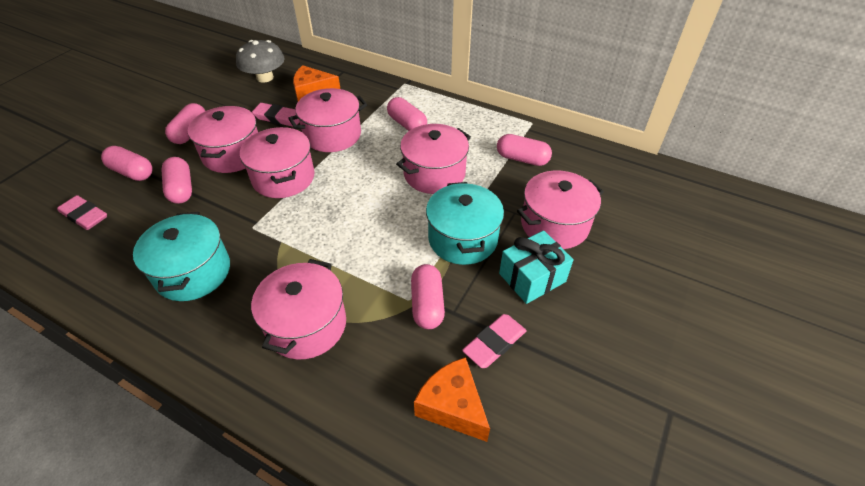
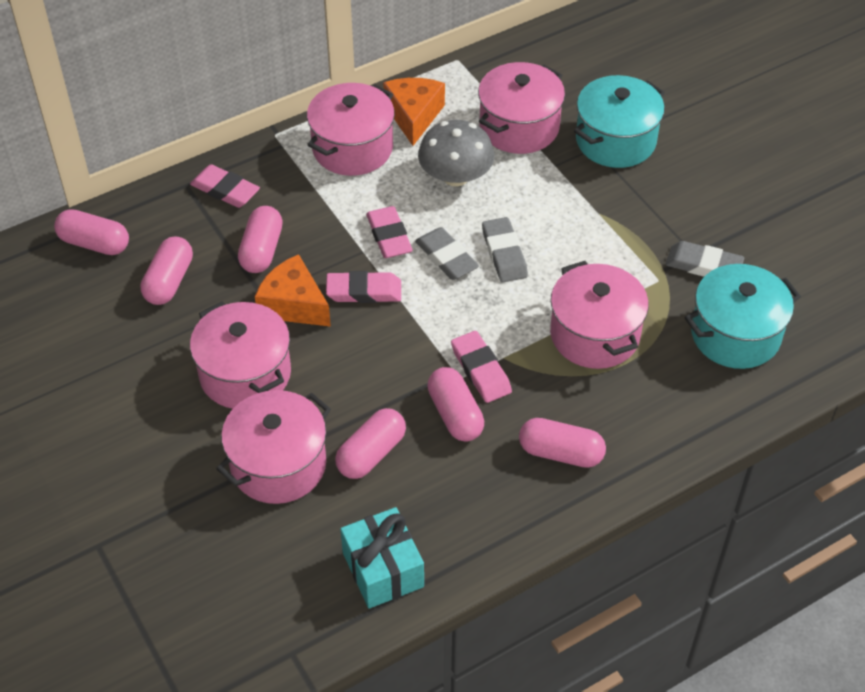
grey eraser: none = 0 -> [415,227,479,280] [482,217,528,282] [666,241,744,277] = 3
pink eraser: [57,195,107,230] [252,103,300,127] [462,314,527,368] = 3 -> [190,164,260,208] [326,271,401,303] [366,206,413,258] [451,331,512,403] = 4
pink pot: [188,106,258,173] [240,127,315,198] [251,259,346,359] [288,88,367,152] [396,124,471,194] [517,171,604,249] = 6 -> [190,301,291,409] [216,390,331,504] [307,83,395,176] [478,62,565,154] [550,261,649,369] = 5

